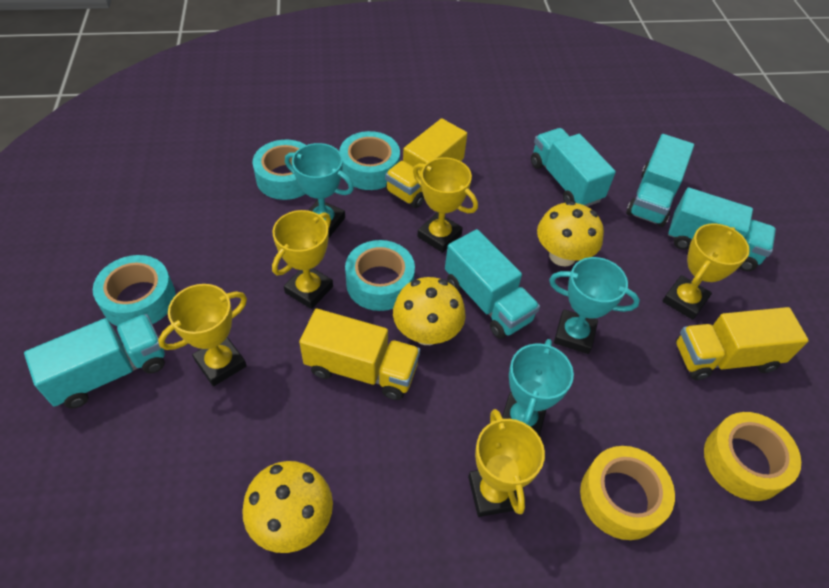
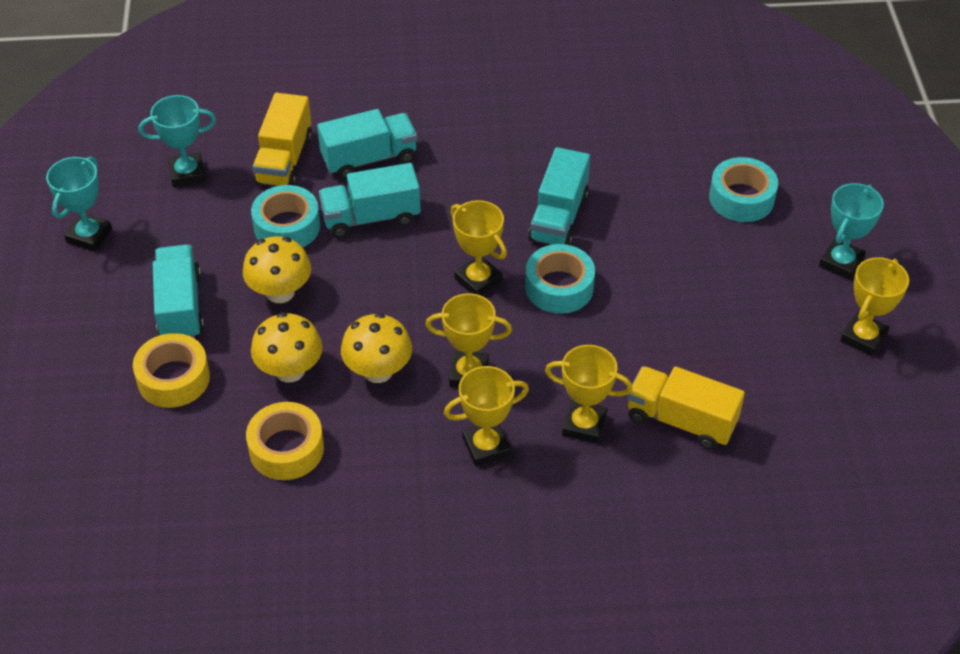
turquoise tape: [93,255,176,326] [252,140,306,200] [339,131,400,190] [345,240,415,311] = 4 -> [251,185,320,247] [525,244,595,314] [709,157,778,222] = 3
turquoise truck: [24,314,165,409] [445,229,540,339] [531,128,616,207] [626,134,694,227] [668,188,776,271] = 5 -> [153,245,204,339] [317,109,417,179] [319,163,421,238] [528,147,590,245] = 4
yellow truck: [299,309,420,400] [385,118,467,208] [676,307,809,380] = 3 -> [253,93,312,186] [627,366,745,450] = 2

